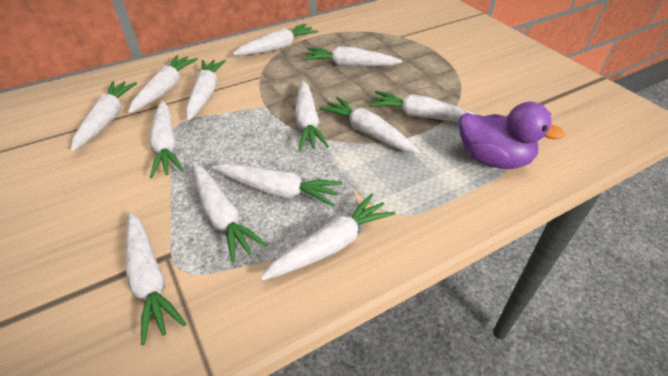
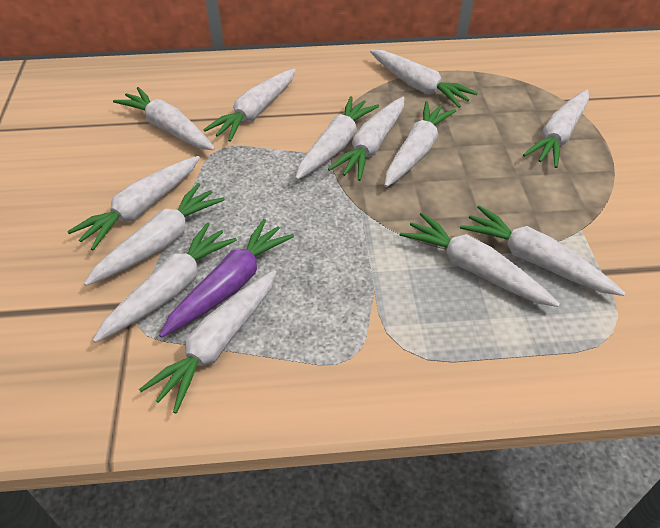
purple carrot: none = 0 -> [159,219,294,338] = 1
purple duck: [459,102,565,169] = 1 -> none = 0

